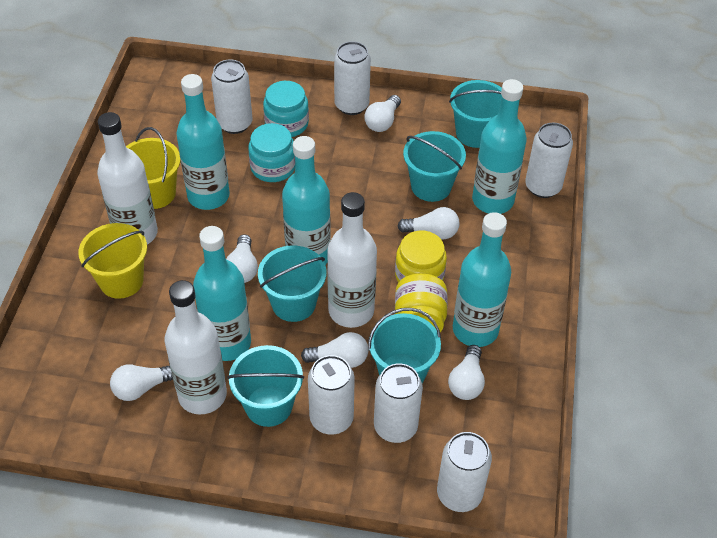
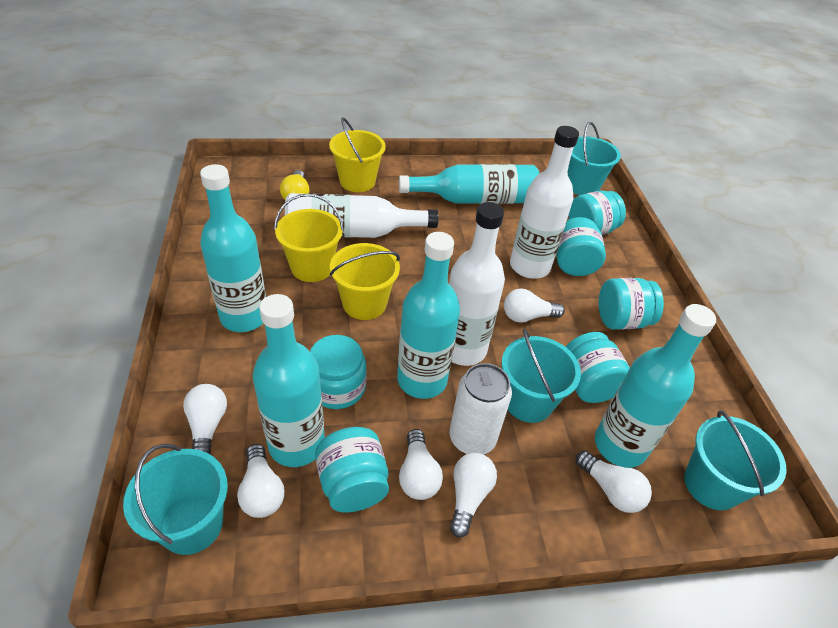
turquoise bucket: [227,345,304,427] [258,246,326,322] [368,308,441,383] [403,131,466,202] [449,80,502,148] = 5 -> [123,444,228,555] [502,329,581,423] [568,122,621,195] [684,410,787,510] = 4
turquoise jar: [248,123,295,182] [263,81,309,137] = 2 -> [310,335,367,409] [315,427,389,512] [556,217,606,276] [566,332,630,403] [569,190,626,235] [599,278,664,330] = 6
white can: [211,59,252,134] [308,355,355,435] [334,41,371,115] [374,363,423,443] [437,432,492,512] [525,122,573,198] = 6 -> [449,363,512,455] = 1
yellow bucket: [78,223,147,299] [126,127,180,209] = 2 -> [274,193,344,282] [329,118,386,192] [330,243,400,320] = 3
yellow jar: [395,230,447,282] [395,273,448,332] = 2 -> none = 0
yellow light bulb: none = 0 -> [280,170,310,200] = 1

